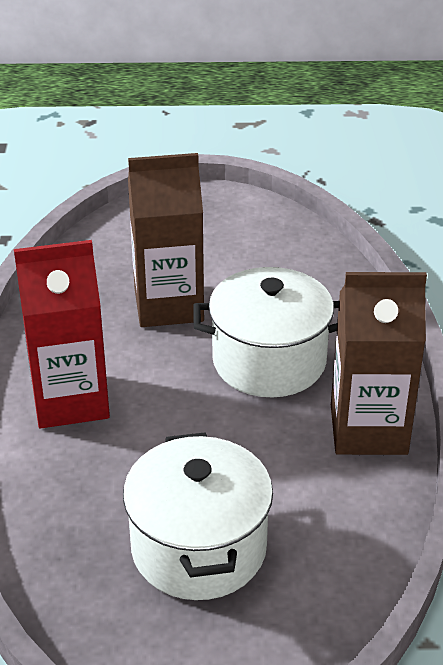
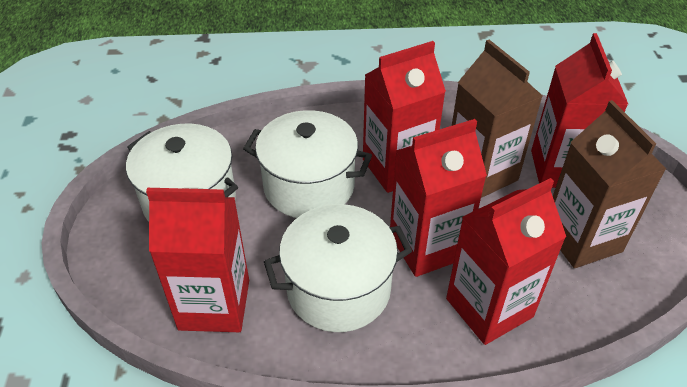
red carton: [14,240,110,428] = 1 -> [146,188,249,332] [363,41,446,193] [390,119,487,277] [446,178,566,345] [531,33,628,188] = 5
white pot: [123,432,273,600] [193,267,339,397] = 2 -> [126,124,238,221] [243,110,372,218] [264,204,412,332] = 3

